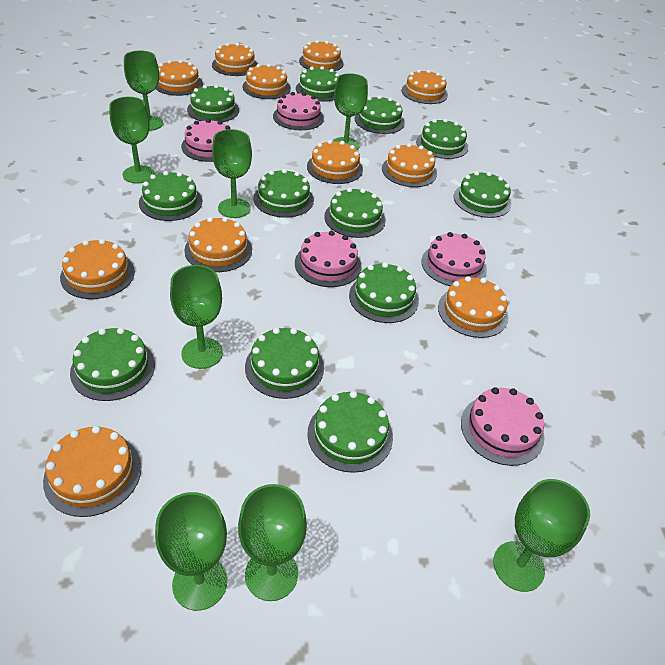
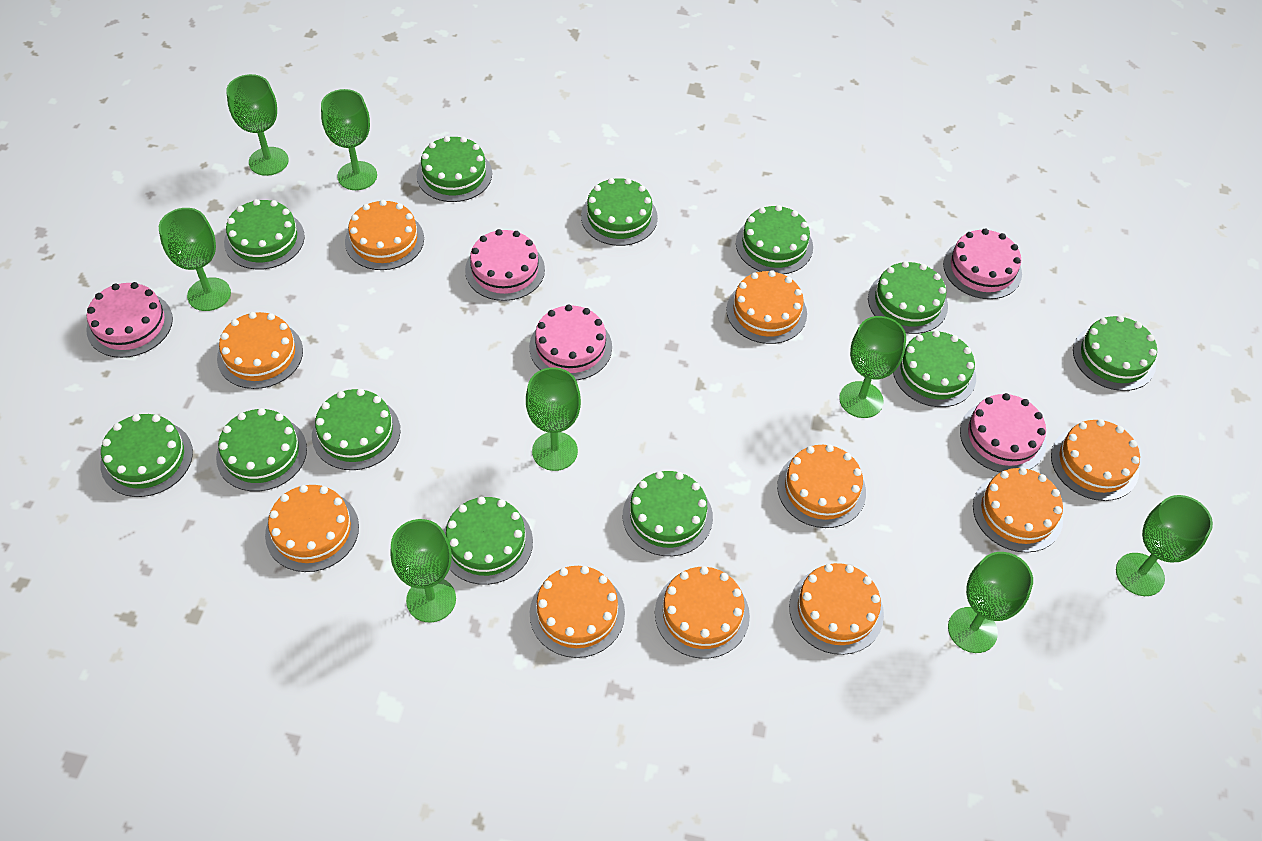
orange cake: [43,426,141,517] [60,239,135,299] [156,60,203,96] [184,217,252,272] [212,43,258,76] [242,64,291,99] [299,40,344,71] [307,140,363,184] [382,143,437,187] [402,70,448,104] [438,276,509,338] = 11 -> [217,312,303,389] [265,485,359,572] [345,200,424,270] [530,566,625,658] [655,566,750,659] [726,270,807,344] [777,445,866,528] [789,563,884,655] [973,467,1063,553] [1051,419,1140,501] = 10

